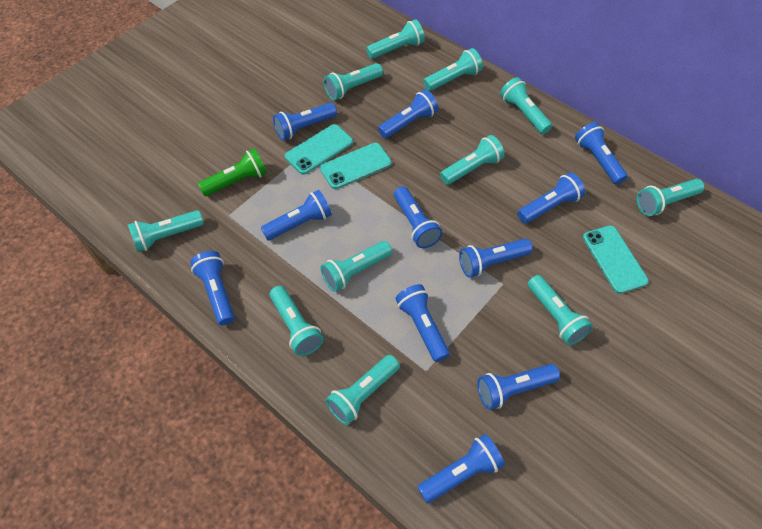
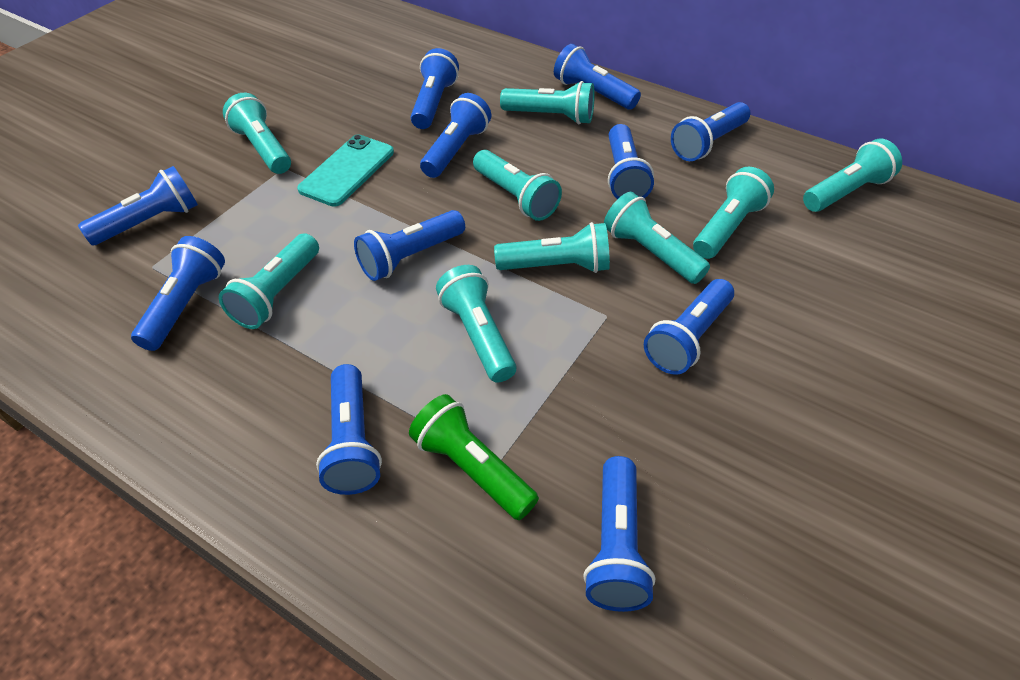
turquoise flashlight: [128,210,204,252] [270,286,324,356] [320,241,392,292] [324,63,383,100] [325,355,400,425] [366,19,425,59] [423,48,483,91] [440,135,505,185] [500,77,552,134] [528,275,593,345] [637,179,704,216] = 11 -> [219,233,319,329] [223,93,291,174] [436,265,516,383] [473,150,562,221] [494,222,610,273] [500,81,595,124] [604,192,710,284] [693,167,774,259] [803,139,902,212] = 9
turquoise phone: [285,124,353,175] [320,143,392,189] [583,225,649,294] = 3 -> [297,134,394,207] = 1

